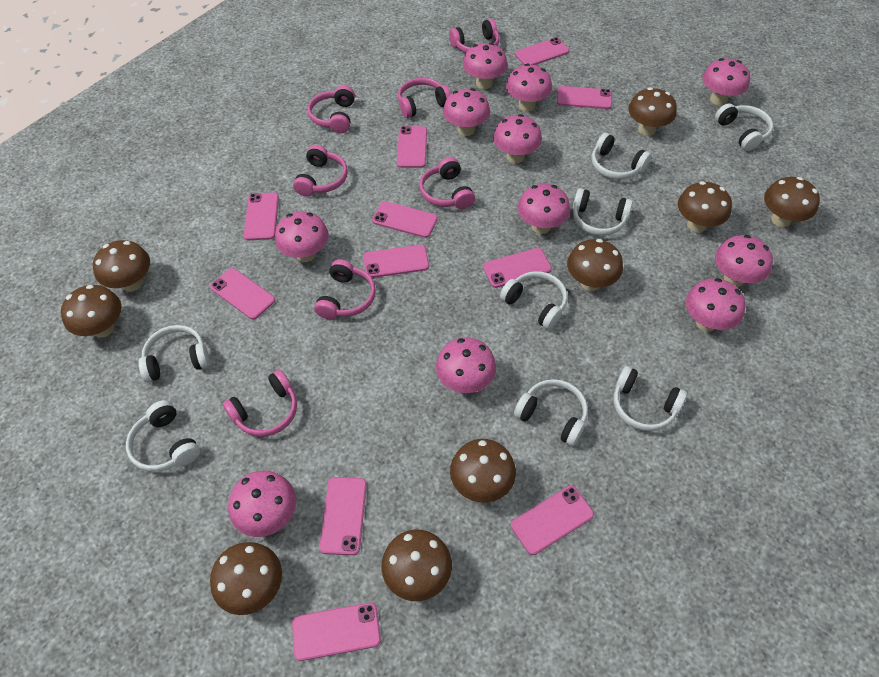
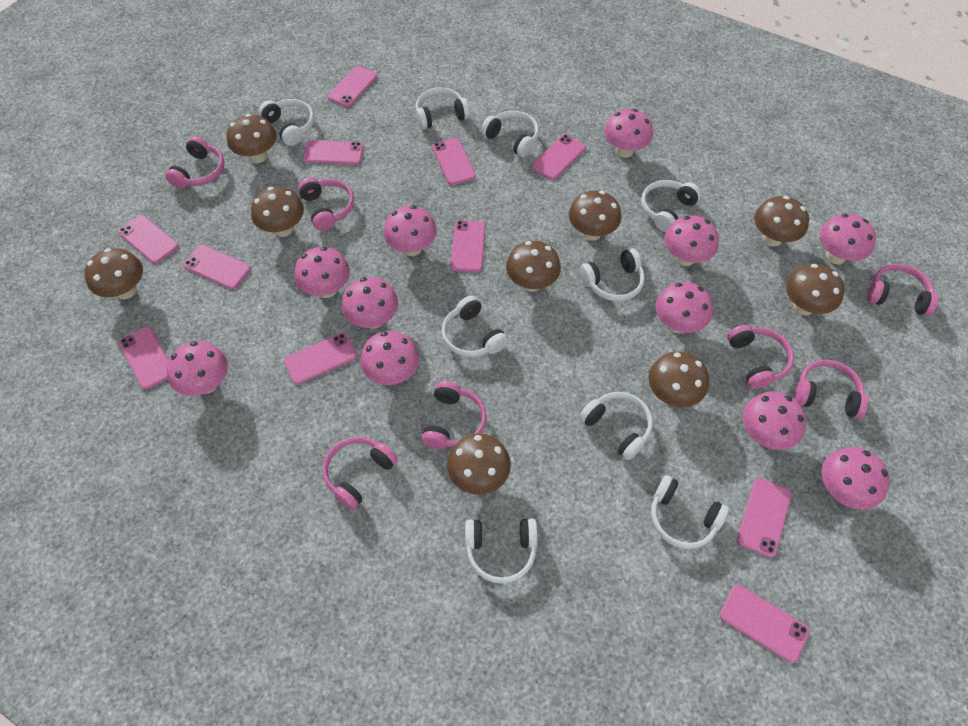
white headphones: [126,400,200,472] [138,325,210,382] [500,271,567,330] [514,379,588,446] [573,188,633,236] [591,133,651,179] [613,366,687,431] [715,103,773,151] = 8 -> [258,99,315,146] [415,87,470,130] [441,296,508,357] [465,518,538,584] [481,111,539,157] [579,392,653,460] [580,248,645,301] [641,180,701,232] [651,475,729,549] = 9

